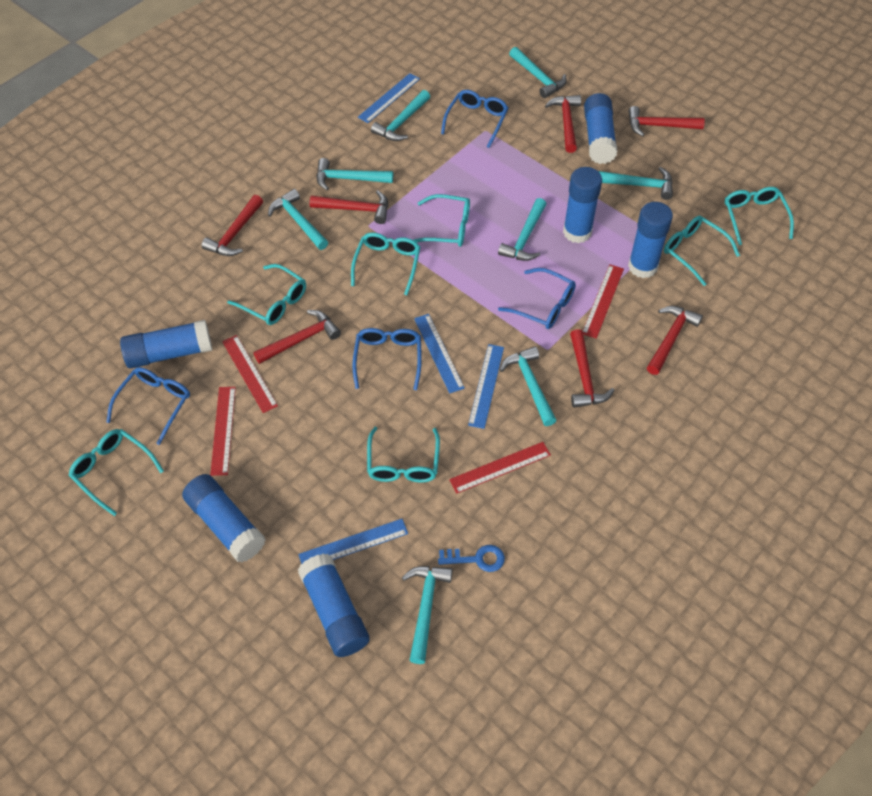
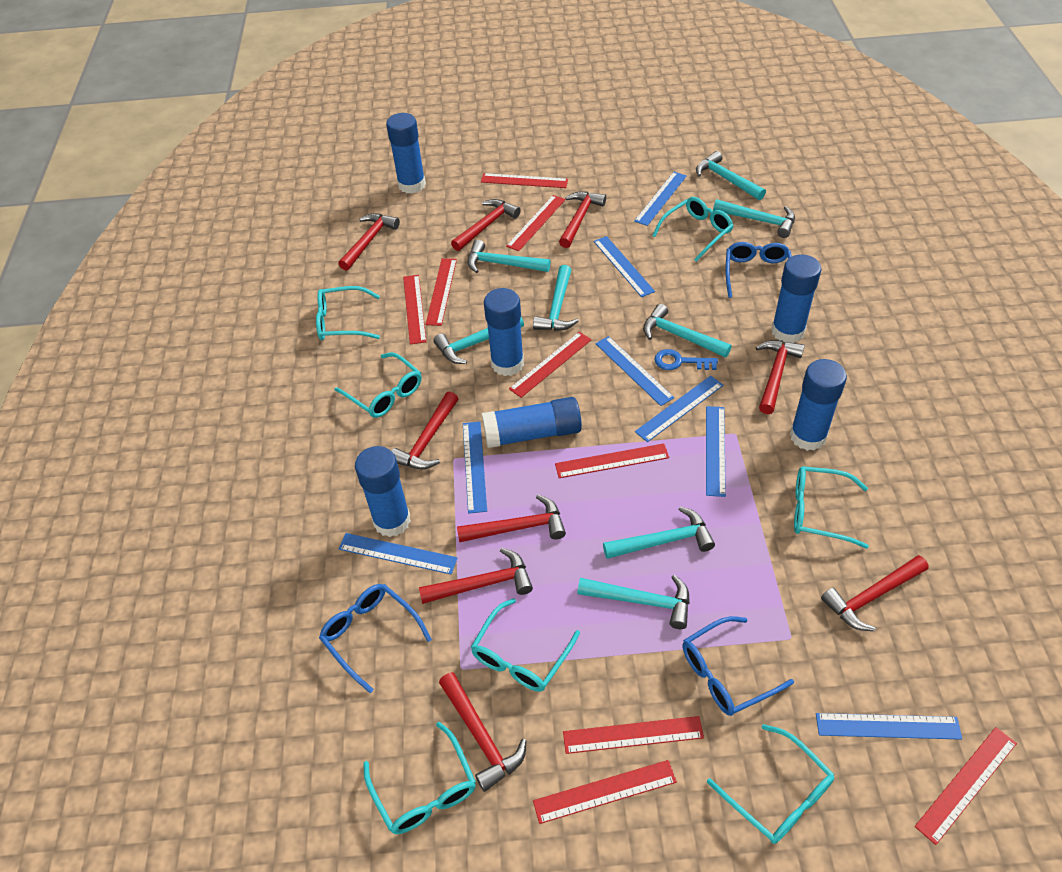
blue glasses: [106,367,190,445] [352,328,422,390] [441,90,508,148] [498,268,576,329] = 4 -> [319,584,432,693] [683,616,794,716] [726,242,792,298] = 3
blue ruler: [298,519,408,564] [358,73,420,123] [414,314,465,393] [468,344,504,429] = 4 -> [339,533,457,574] [463,422,487,514] [594,236,655,297] [595,336,674,406] [634,172,687,226] [635,376,723,442] [706,406,726,497] [816,713,962,740] = 8
red hammer: [202,195,263,256] [253,310,341,364] [309,190,388,224] [545,95,581,153] [570,329,615,408] [628,106,705,136] [647,306,703,375] = 7 -> [338,213,400,271] [391,391,459,469] [419,548,533,604] [439,672,527,792] [451,199,521,251] [457,495,566,542] [559,191,606,248] [755,340,805,414] [821,555,929,631] = 9
red ruler: [210,387,236,476] [222,335,278,413] [449,442,551,494] [583,264,624,339] = 4 -> [403,275,426,345] [426,258,457,326] [481,173,568,188] [506,195,566,251] [509,332,592,398] [533,760,677,824] [555,443,669,478] [563,716,704,754] [915,727,1017,845] = 9

